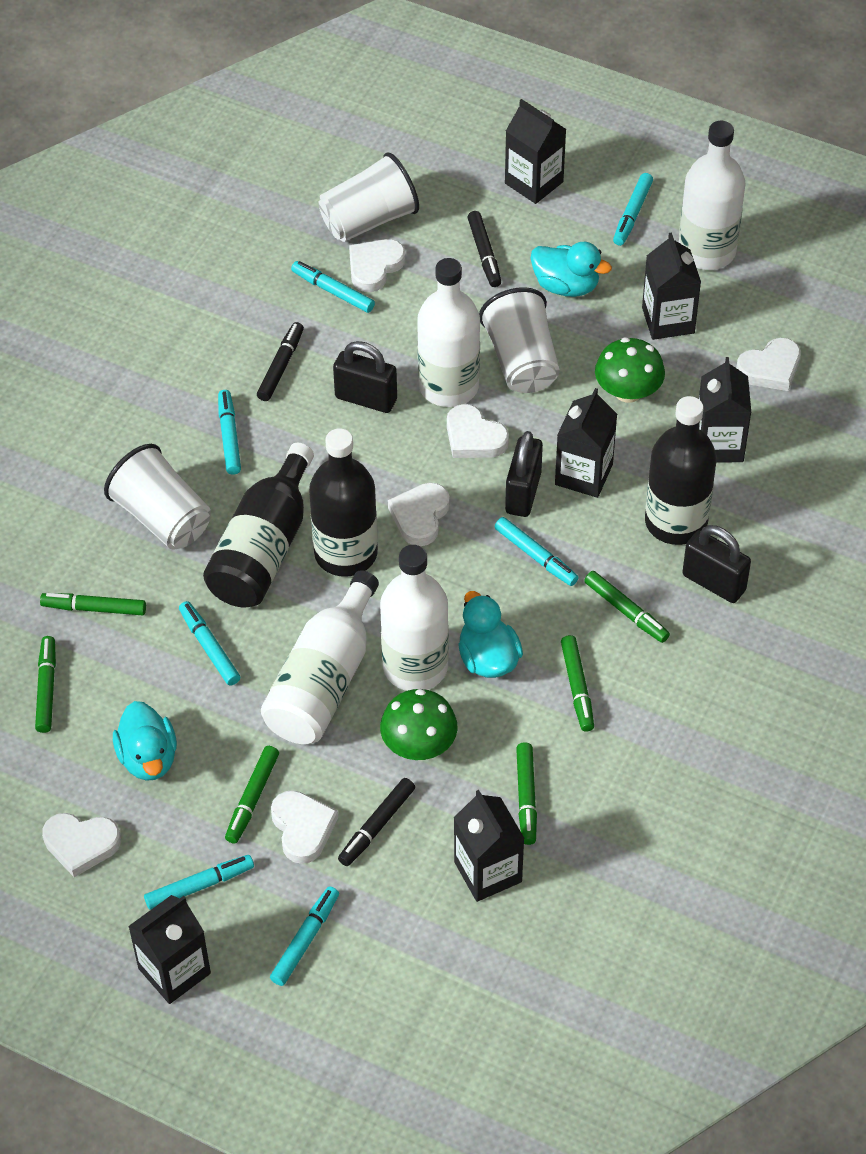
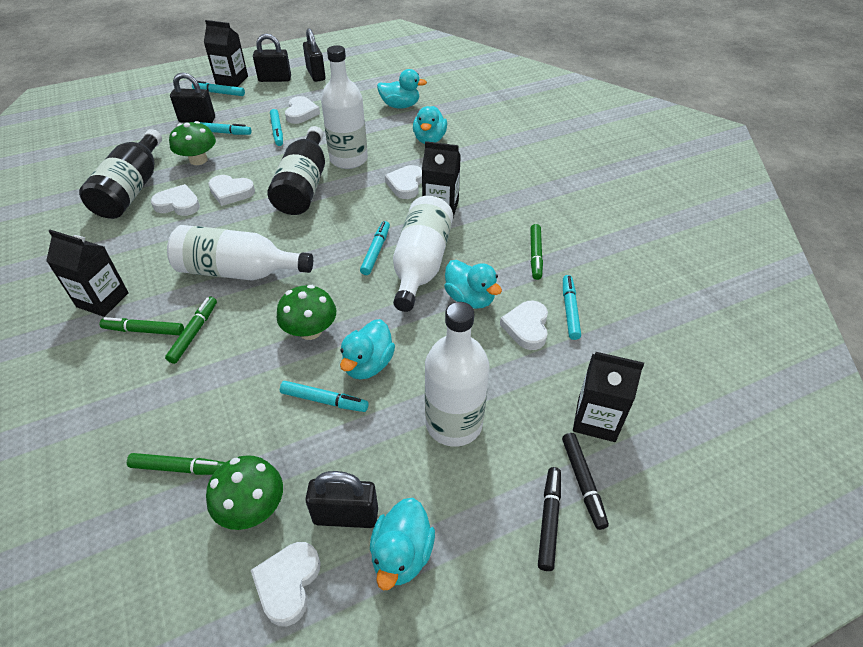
black bottle: [203,443,314,607] [309,428,378,577] [645,396,717,545] = 3 -> [79,129,162,219] [267,126,325,215] = 2
black carton: [128,895,211,1004] [454,790,525,902] [505,99,567,204] [555,388,617,498] [642,233,701,340] [699,357,751,462] = 6 -> [46,230,129,317] [204,20,248,87] [422,141,461,218] [573,352,644,442] = 4
black marker: [257,322,304,401] [338,778,415,866] [467,211,501,287] = 3 -> [538,467,561,571] [562,433,609,530] = 2
black padlock: [333,341,397,413] [505,431,543,517] [682,525,751,603] = 3 -> [170,72,215,123] [253,34,291,82] [303,28,326,82] [305,471,378,528] = 4
green marker: [35,636,56,733] [40,593,146,615] [225,746,279,844] [516,742,537,845] [561,635,594,732] [584,571,670,643] = 6 -> [99,317,184,335] [127,453,225,475] [165,297,217,364] [530,224,543,280] = 4
green mushroom: [380,689,458,760] [595,337,665,403] = 2 -> [169,121,216,165] [206,455,283,530] [277,285,336,340] = 3
turquoise duck: [113,701,177,781] [458,591,523,678] [530,242,612,297] = 3 -> [340,319,395,380] [370,498,435,590] [377,69,427,108] [413,106,447,144] [444,260,502,309] = 5
turquoise marker: [144,855,254,910] [179,601,240,686] [218,390,241,475] [270,886,339,986] [291,261,375,313] [495,517,579,586] [613,173,653,246] = 7 -> [192,81,245,96] [200,122,251,135] [270,109,283,146] [280,381,368,412] [360,221,390,275] [563,275,581,340] = 6
white cup: [104,444,211,549] [318,152,419,242] [479,287,560,393] = 3 -> none = 0

